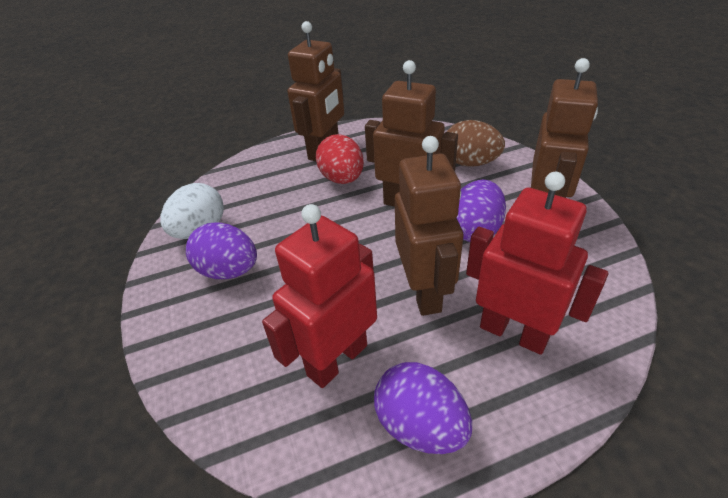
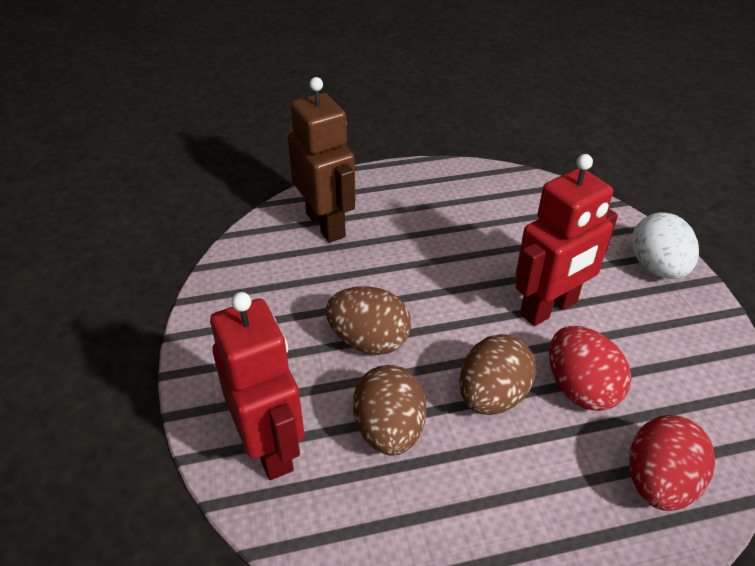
brown egg: [447,120,505,167] = 1 -> [326,286,411,355] [353,365,426,456] [459,334,536,415] = 3
brown robot: [287,21,345,161] [365,60,458,207] [395,136,463,316] [531,58,598,198] = 4 -> [288,77,356,243] = 1
purple egg: [186,222,257,279] [374,362,472,454] [457,180,506,242] = 3 -> none = 0
red egg: [316,134,364,184] = 1 -> [549,326,631,411] [629,415,715,511] = 2

